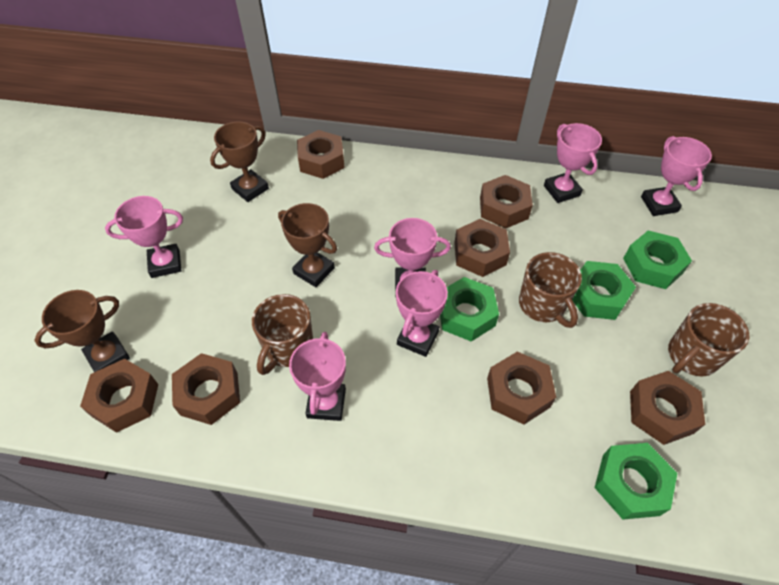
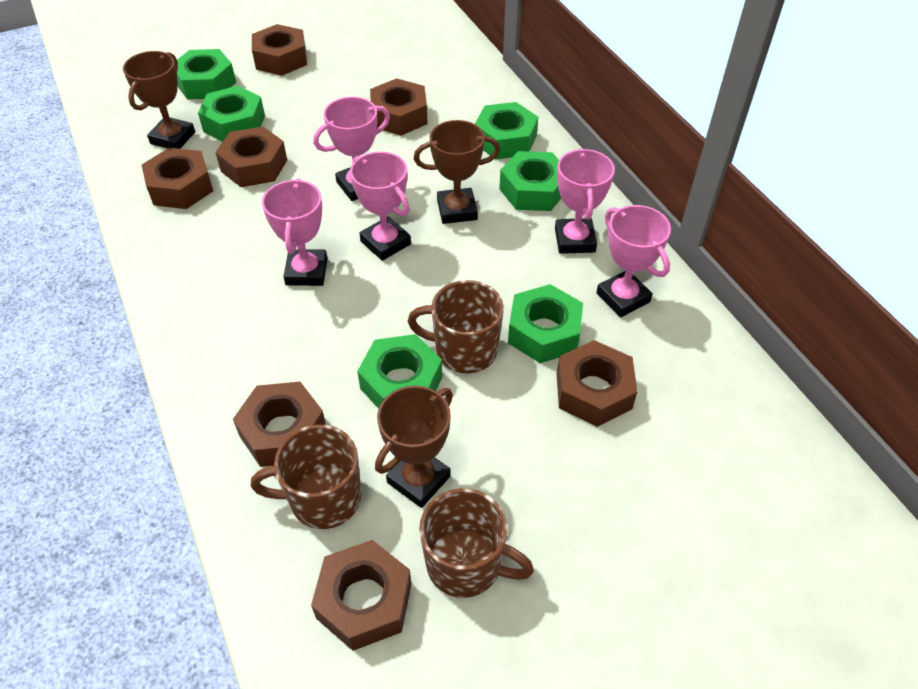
green nut: [440,277,499,342] [572,261,636,320] [595,443,677,520] [623,231,692,289] = 4 -> [177,49,236,100] [198,86,265,142] [357,334,442,409] [475,102,538,159] [499,151,561,211] [508,284,583,363] = 6
pink trophy: [105,196,183,278] [289,332,346,421] [374,218,451,297] [396,270,448,357] [544,123,602,203] [641,136,712,216] = 6 -> [262,178,328,286] [313,97,390,201] [350,152,411,261] [555,148,615,254] [596,205,671,317] = 5

